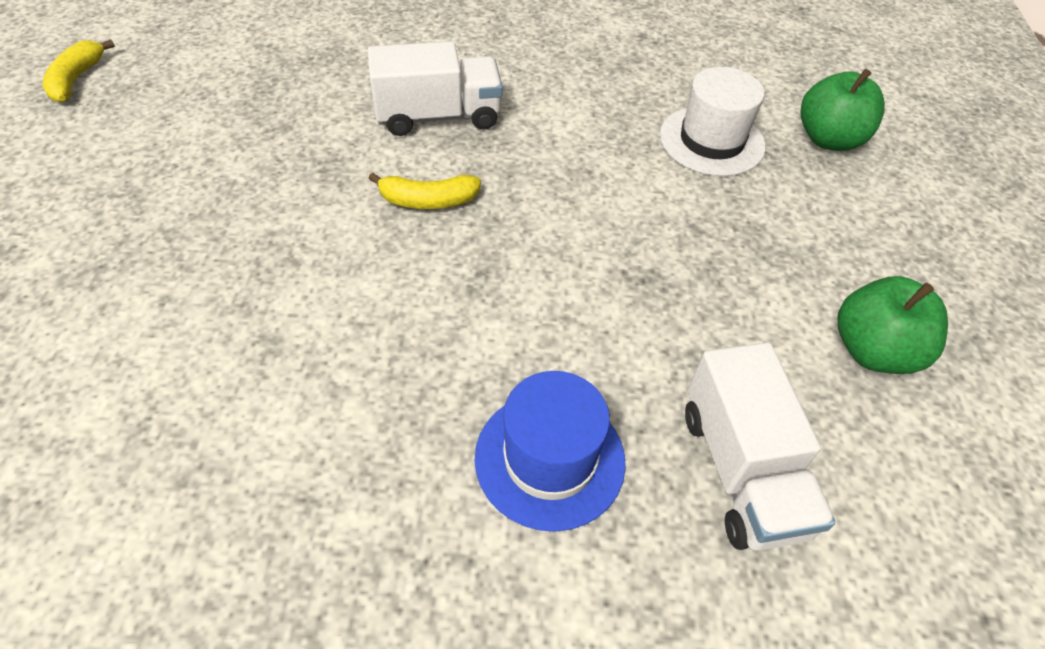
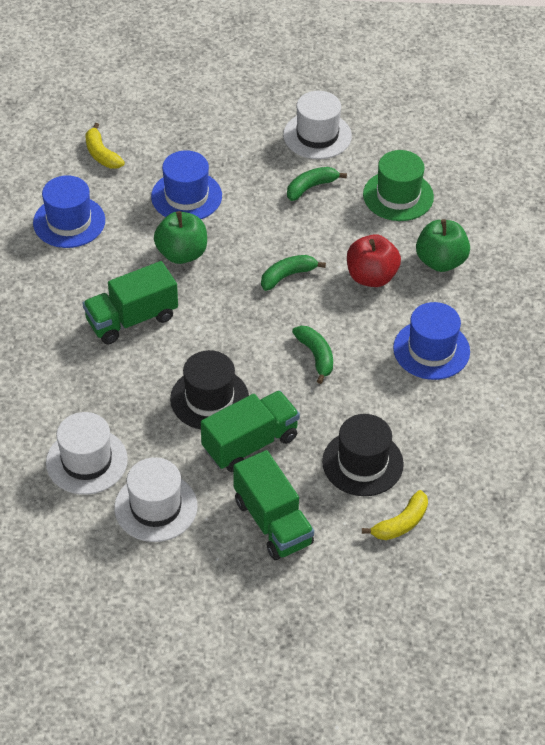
black hat: none = 0 -> [170,350,249,429] [322,414,404,496] = 2
blue hat: [475,371,626,532] = 1 -> [33,175,105,248] [151,150,222,219] [393,302,470,380] = 3
green banana: none = 0 -> [261,255,326,291] [287,167,347,201] [292,326,333,384] = 3
green hat: none = 0 -> [363,150,434,221] = 1
green truck: none = 0 -> [83,261,178,344] [201,390,300,472] [233,450,314,560] = 3
red apple: none = 0 -> [347,234,401,287] = 1
white hat: [660,67,766,176] = 1 -> [46,412,128,495] [114,457,198,542] [283,91,352,159] = 3
white truck: [368,41,503,136] [685,342,835,551] = 2 -> none = 0

